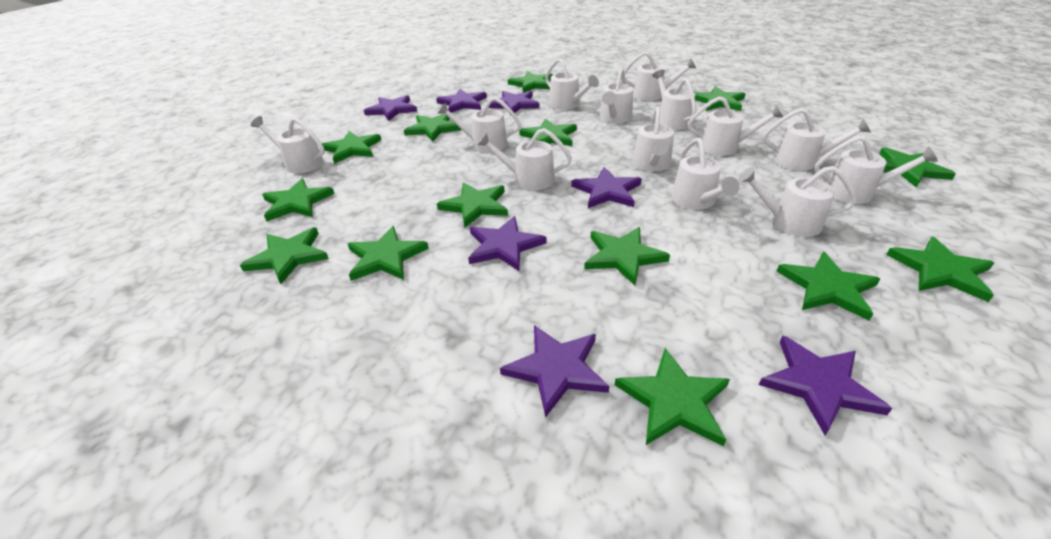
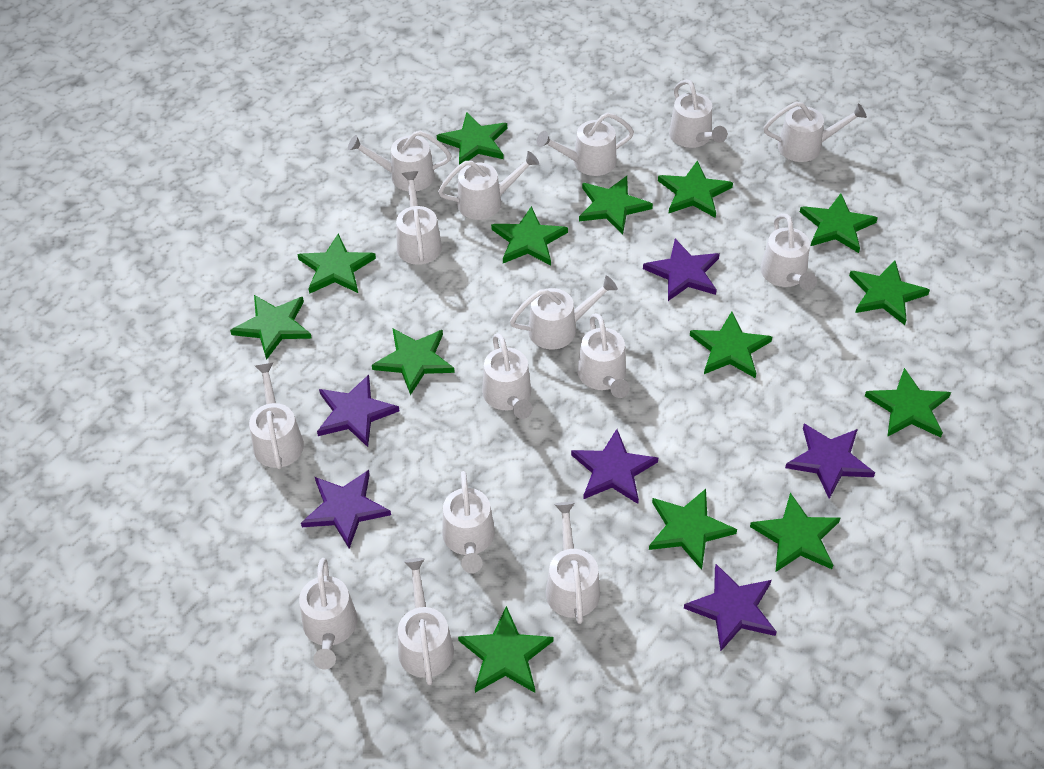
purple star: [364,95,417,121] [436,89,487,113] [468,216,547,271] [488,91,539,114] [500,325,609,417] [571,167,642,208] [759,335,892,435] = 7 -> [301,470,391,549] [317,374,399,447] [571,429,658,504] [643,239,720,301] [684,564,777,651] [785,424,875,499] = 6
white watering can: [251,116,325,174] [438,97,521,153] [477,128,572,190] [545,58,599,110] [600,68,633,123] [624,51,696,101] [632,107,674,171] [652,69,696,130] [671,138,739,210] [688,96,783,156] [738,166,857,237] [763,108,871,171] [815,136,938,204] = 13 -> [249,362,304,469] [299,558,357,670] [348,131,452,191] [396,171,442,265] [398,558,454,685] [438,151,539,220] [442,471,495,573] [482,333,532,419] [510,276,618,349] [537,113,634,176] [546,502,600,624] [577,313,630,398] [669,79,727,148] [760,214,817,290] [763,101,867,162] = 15

